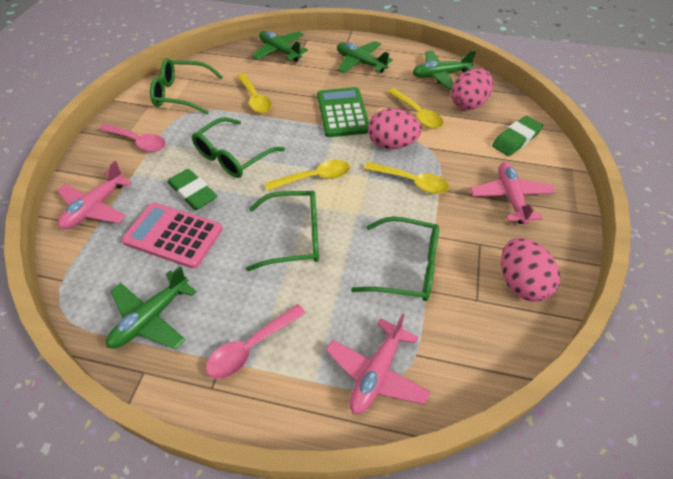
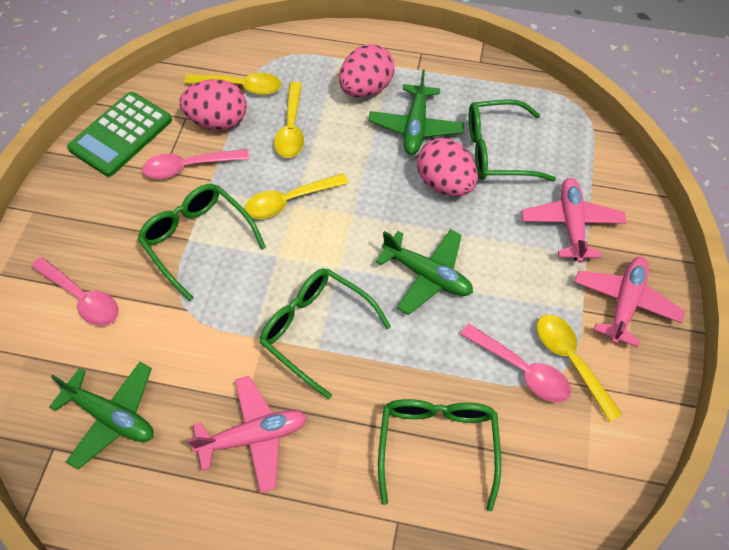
green eraser: [168,169,217,210] [492,116,543,156] = 2 -> none = 0
green plane: [106,266,197,349] [252,31,308,62] [337,41,393,73] [413,50,476,90] = 4 -> [49,362,154,470] [368,70,464,155] [376,229,473,315] = 3
pink calculator: [121,203,223,269] = 1 -> none = 0
pink spoon: [99,124,166,152] [206,304,306,379] = 2 -> [31,257,119,326] [142,149,249,179] [460,323,571,403] = 3

